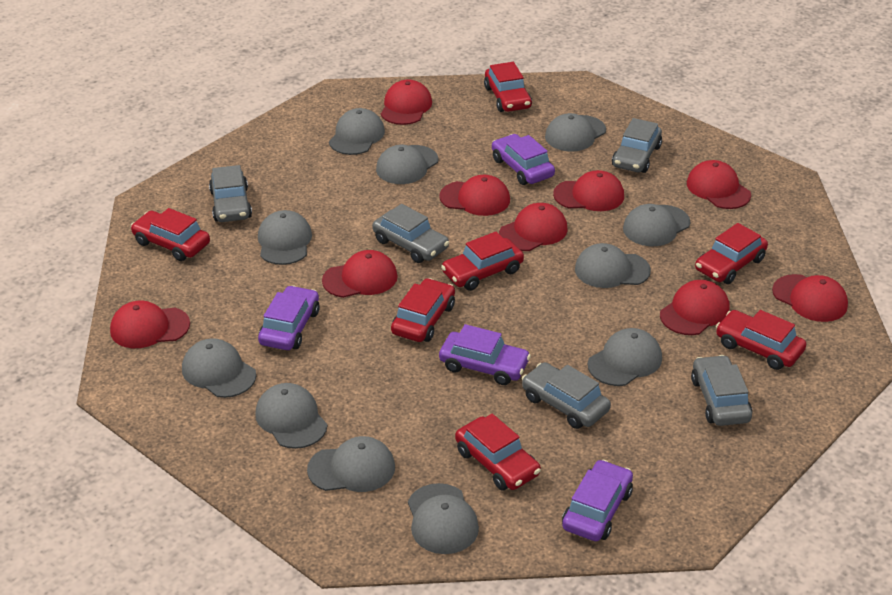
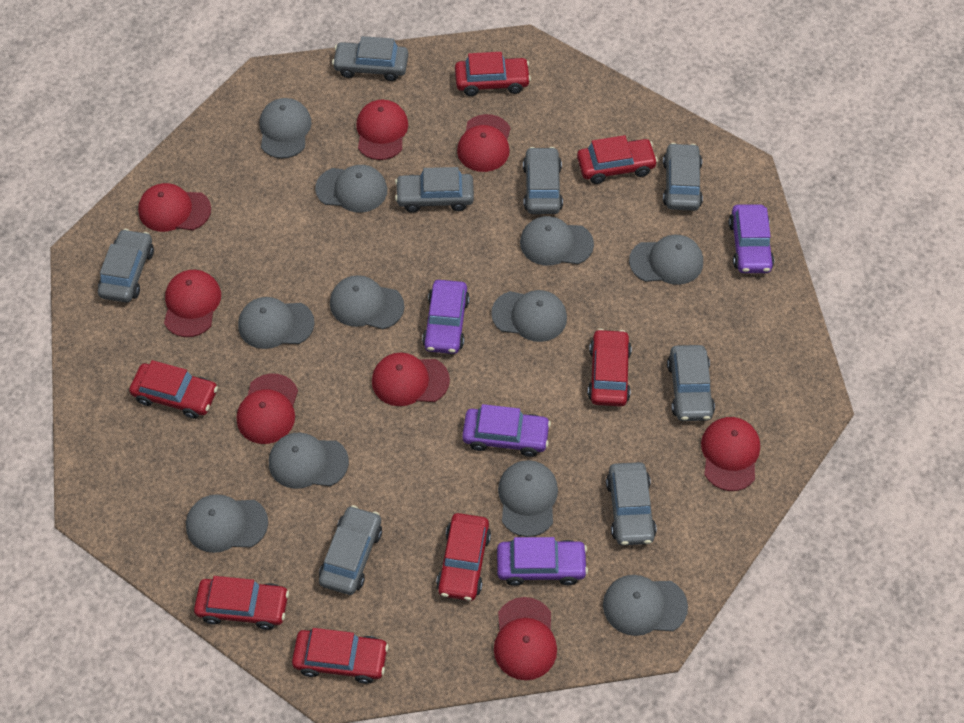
grey car: [209,165,252,222] [372,204,449,263] [522,362,611,429] [612,118,662,173] [691,355,752,426] = 5 -> [98,229,154,302] [319,505,382,595] [332,36,408,81] [395,167,474,213] [523,147,563,214] [606,462,656,545] [663,143,703,211] [667,345,715,421] = 8
red cap: [110,301,190,348] [322,250,397,298] [381,79,432,125] [439,175,510,216] [499,203,568,251] [553,170,624,211] [660,280,730,335] [687,160,751,209] [772,274,848,322] = 9 -> [138,183,211,232] [164,270,221,337] [237,373,298,444] [356,100,408,160] [372,353,450,406] [457,114,511,172] [494,597,557,680] [701,417,760,491] = 8

